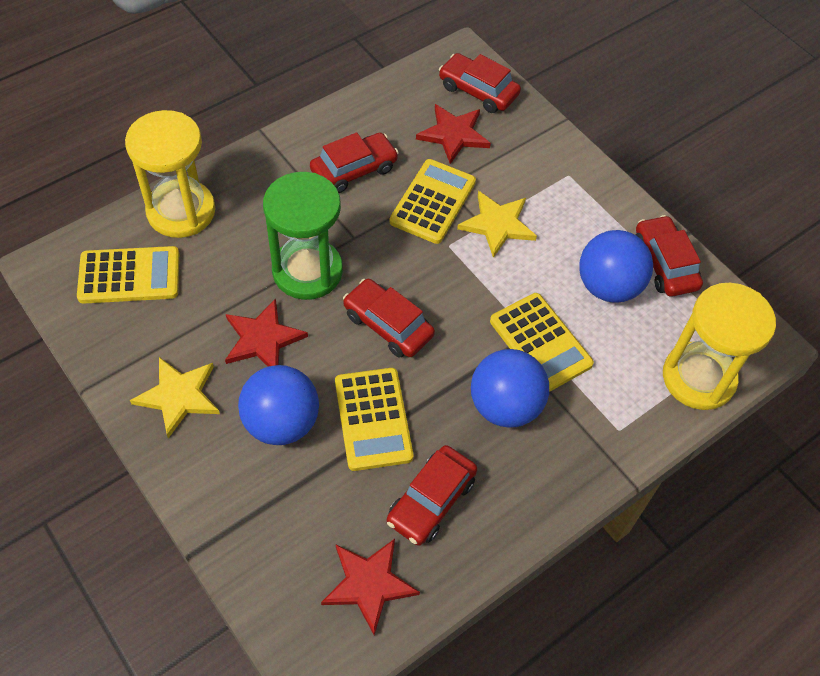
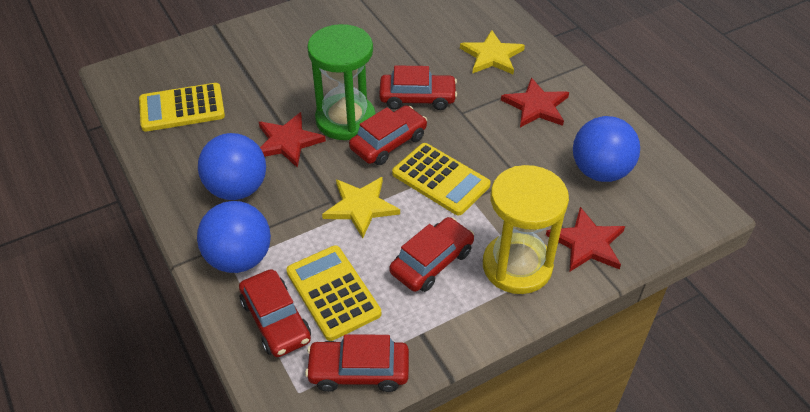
yellow calculator: [77,246,179,304] [335,368,413,471] [389,159,476,244] [490,293,594,392] = 4 -> [139,83,225,132] [286,245,381,341] [392,143,491,216] = 3
yellow hourglass: [125,110,215,238] [663,283,776,410] = 2 -> [483,165,569,294] = 1

